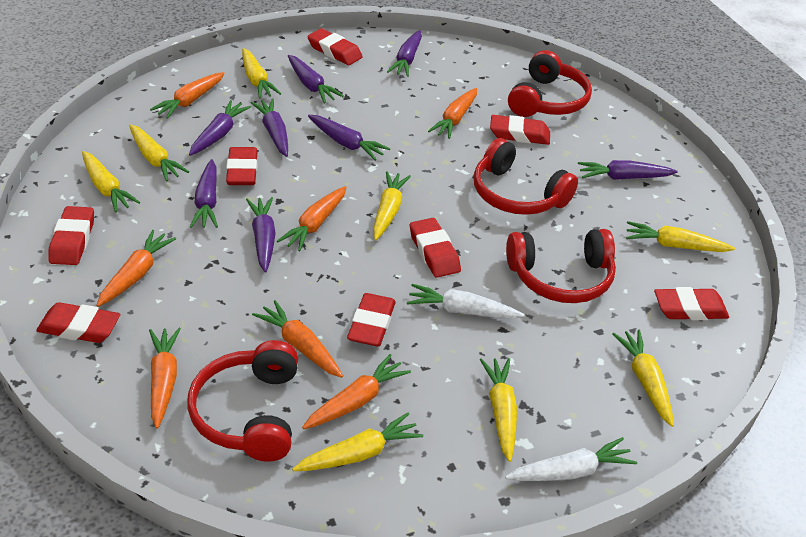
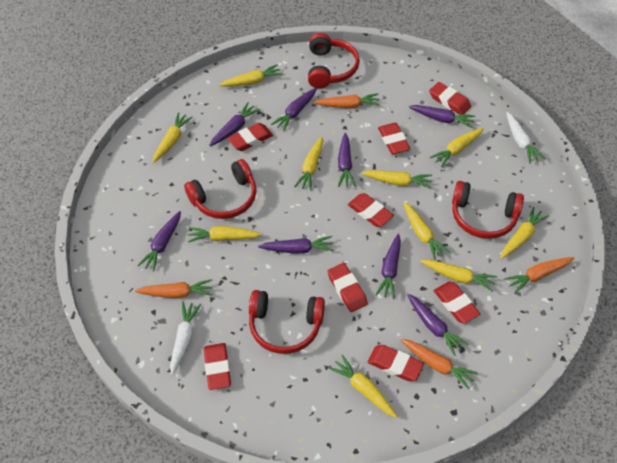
orange carrot: [96,230,176,307] [149,328,181,429] [150,72,225,119] [252,300,343,378] [277,186,347,251] [302,354,411,429] [428,88,477,139] = 7 -> [135,279,213,298] [314,93,380,108] [401,339,478,390] [504,257,574,294] = 4
yellow carrot: [82,151,140,213] [129,124,189,181] [242,48,281,99] [292,412,423,471] [373,171,411,240] [480,358,517,462] [612,329,674,427] [626,221,735,252] = 8 -> [153,112,193,163] [188,226,262,242] [219,64,283,86] [294,136,323,191] [328,355,397,418] [361,170,432,189] [403,202,450,260] [420,260,497,292] [430,128,484,167] [500,206,549,259] = 10

